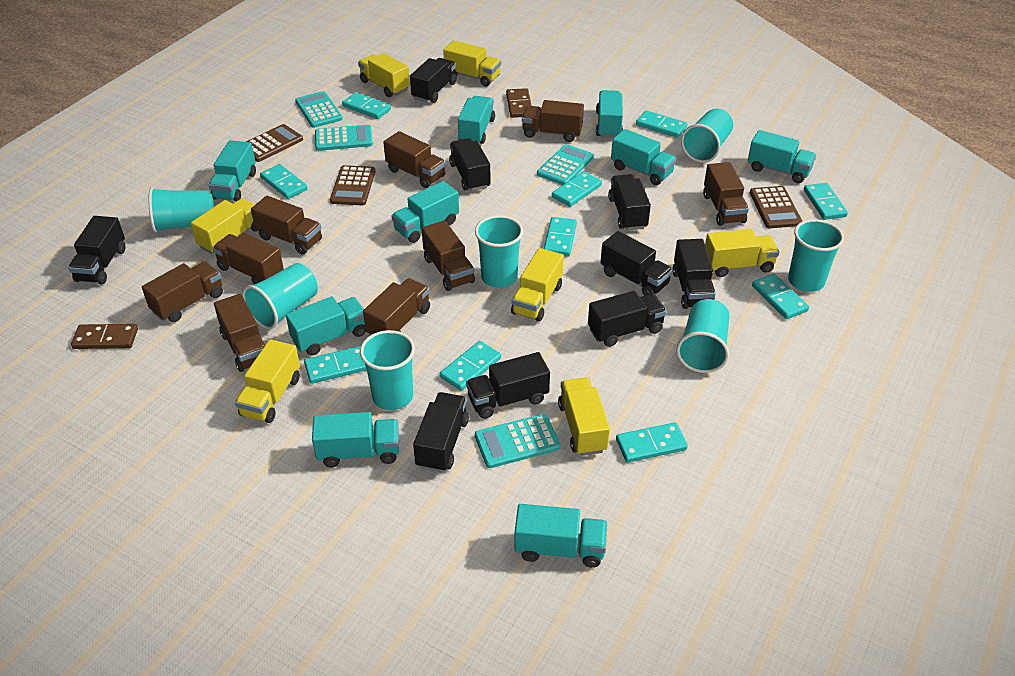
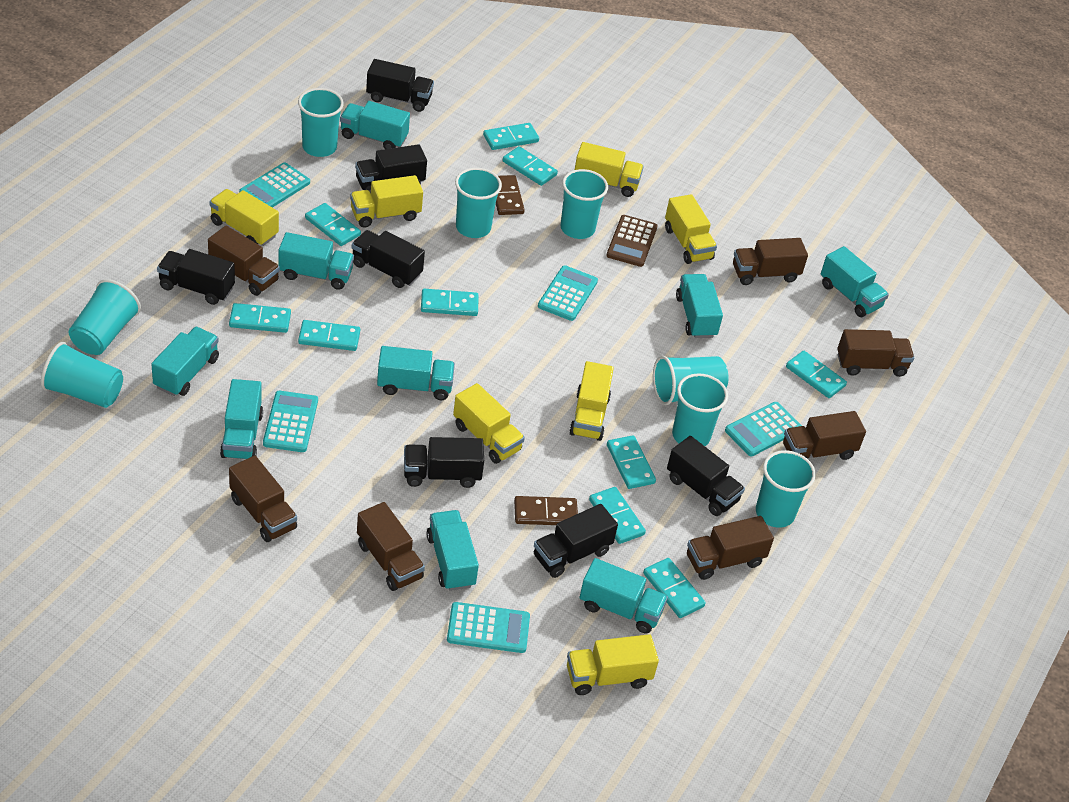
black truck: [68,216,125,284] [410,58,457,103] [413,392,469,472] [449,138,491,191] [466,352,550,419] [588,291,667,347] [601,231,673,296] [608,174,651,230] [672,239,716,309] = 9 -> [157,249,235,305] [352,230,425,288] [355,144,427,194] [366,59,434,112] [404,437,484,488] [534,504,618,578] [667,436,745,516] = 7
brown calculator: [246,124,303,162] [330,165,376,205] [750,186,802,228] = 3 -> [606,215,658,267] = 1
brown truck: [142,261,223,322] [213,233,284,284] [214,294,265,372] [251,196,322,255] [363,278,430,336] [383,131,446,188] [422,220,475,291] [522,100,584,142] [703,162,749,226] = 9 -> [208,226,280,296] [229,456,297,542] [357,502,425,591] [687,516,774,580] [733,238,808,285] [783,411,866,460] [837,329,914,377] = 7
turquoise calculator: [295,91,343,128] [315,125,373,151] [475,414,561,468] [537,144,594,185] = 4 -> [239,162,310,208] [263,391,318,452] [447,602,530,653] [538,265,598,321] [725,402,802,456] = 5
turquoise cup: [149,187,214,232] [242,263,318,329] [360,330,415,410] [475,215,523,288] [676,299,729,373] [681,109,733,163] [788,219,844,292] = 7 -> [41,342,123,408] [68,279,141,355] [298,88,344,157] [455,168,502,238] [560,169,608,239] [653,356,728,405] [672,373,728,446] [756,450,816,528] = 8

